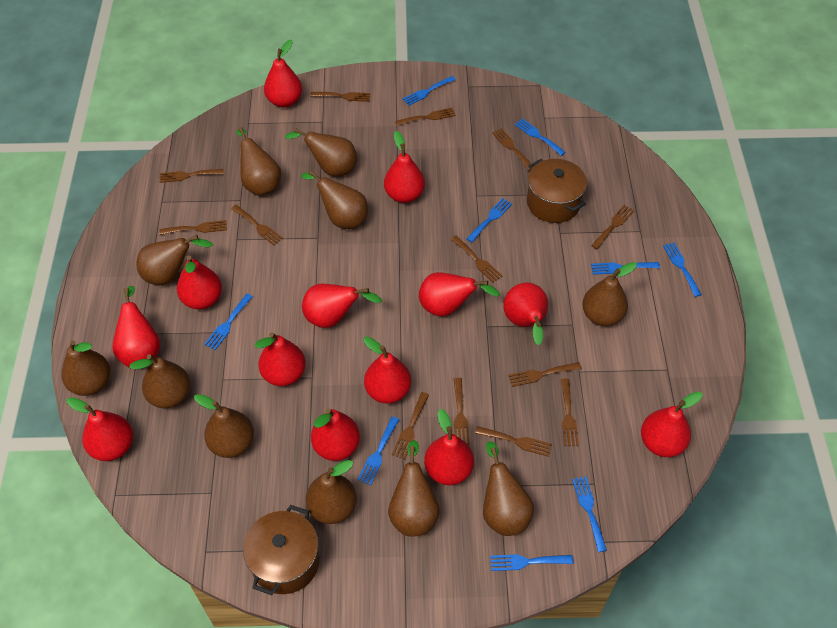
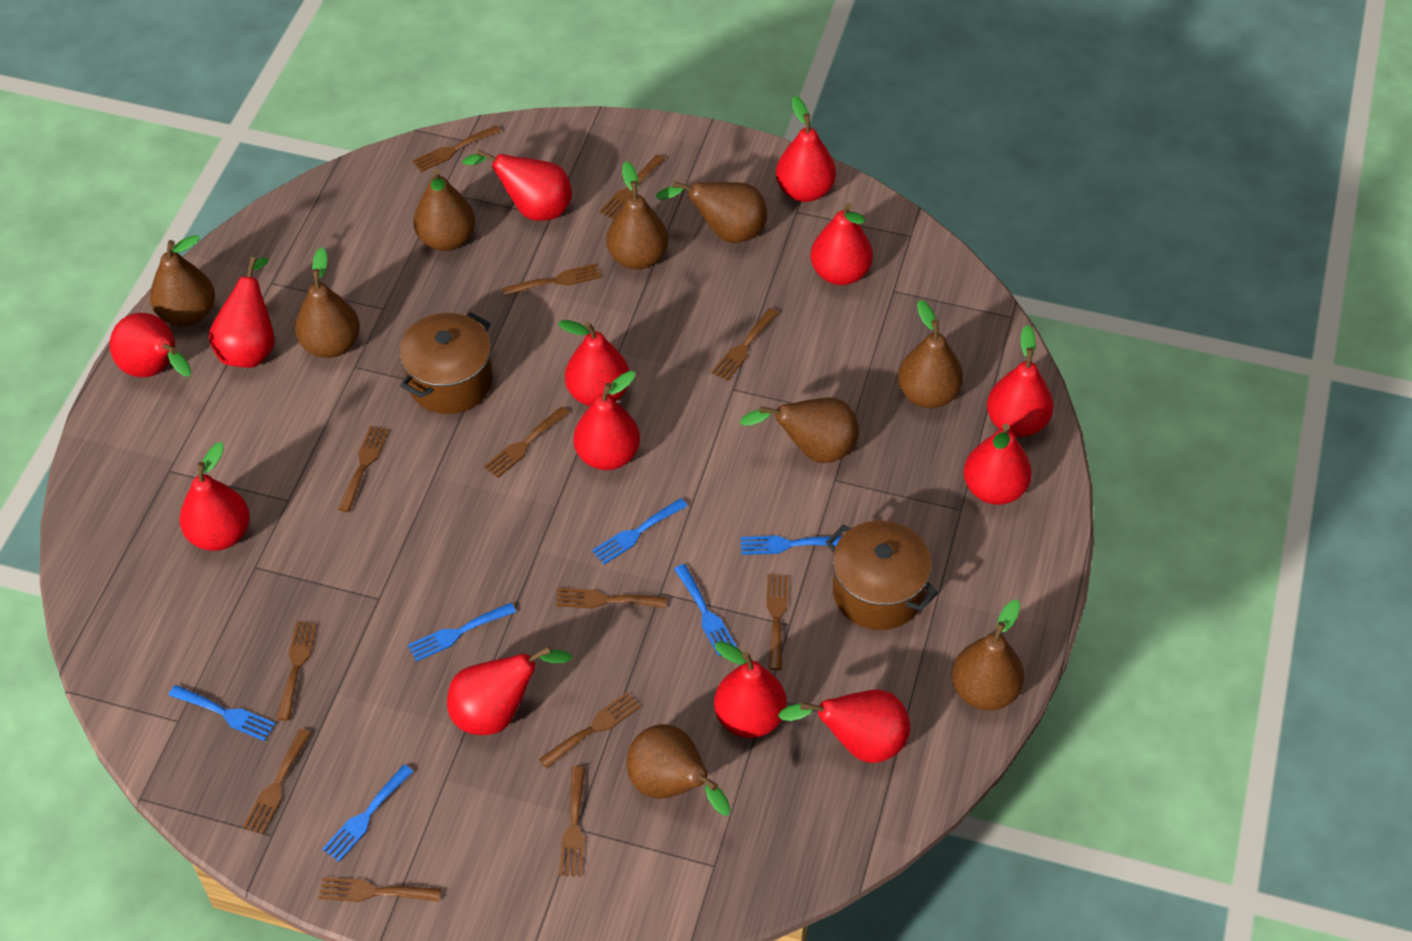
blue fork: [204,294,253,350] [357,417,399,485] [403,76,456,106] [466,198,512,242] [490,554,573,571] [515,118,566,156] [572,476,607,552] [591,262,660,275] [663,242,702,297] = 9 -> [169,685,276,741] [322,765,414,862] [408,603,516,662] [592,498,688,564] [674,564,737,656] [740,535,842,555] = 6
brown pear: [62,340,111,396] [129,354,191,408] [136,235,213,285] [194,394,254,458] [236,127,281,196] [285,128,357,176] [301,170,368,229] [306,460,357,524] [388,440,440,536] [483,441,534,536] [582,262,637,326] = 11 -> [150,235,215,326] [295,248,360,358] [413,169,475,251] [607,161,668,270] [626,724,731,816] [655,181,767,243] [740,398,859,463] [898,300,963,408] [951,600,1025,710] = 9

